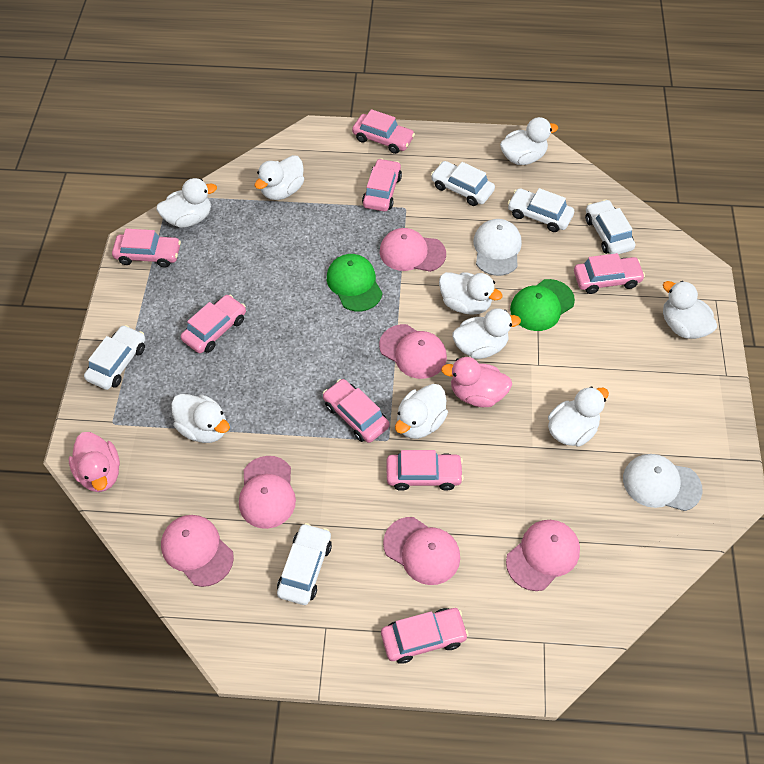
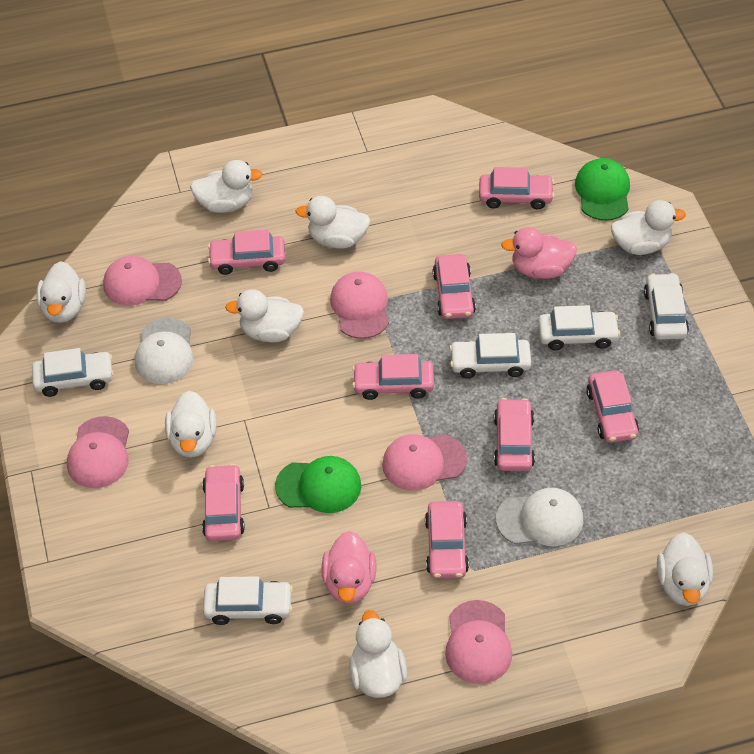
pink cap: [161,515,234,587] [239,456,296,529] [379,324,447,379] [380,228,446,272] [383,517,460,585] [506,520,580,591] = 6 -> [67,416,129,488] [103,256,182,306] [330,272,389,339] [382,434,467,491] [445,600,512,684] = 5
white duck: [156,178,217,228] [171,394,230,443] [255,155,304,200] [395,384,448,439] [439,272,502,315] [452,308,521,359] [500,117,558,165] [548,386,609,447] [663,281,717,339] = 9 -> [36,261,86,323] [165,391,217,458] [190,160,263,213] [225,289,304,342] [296,196,370,249] [349,610,407,698] [611,200,686,255] [657,532,713,606] = 8

